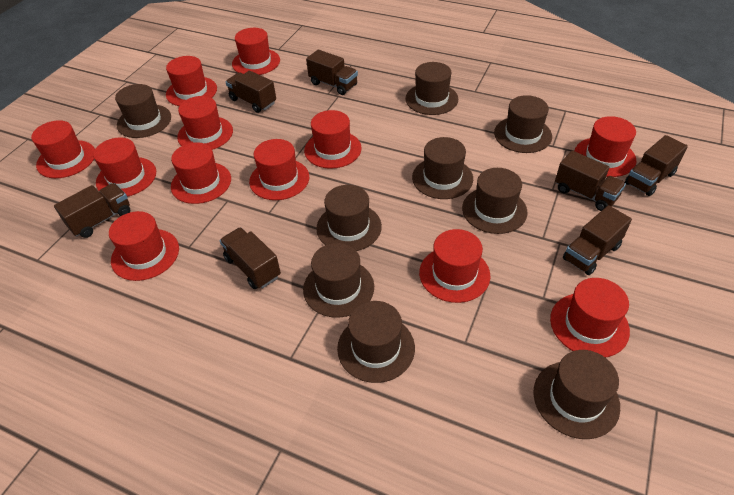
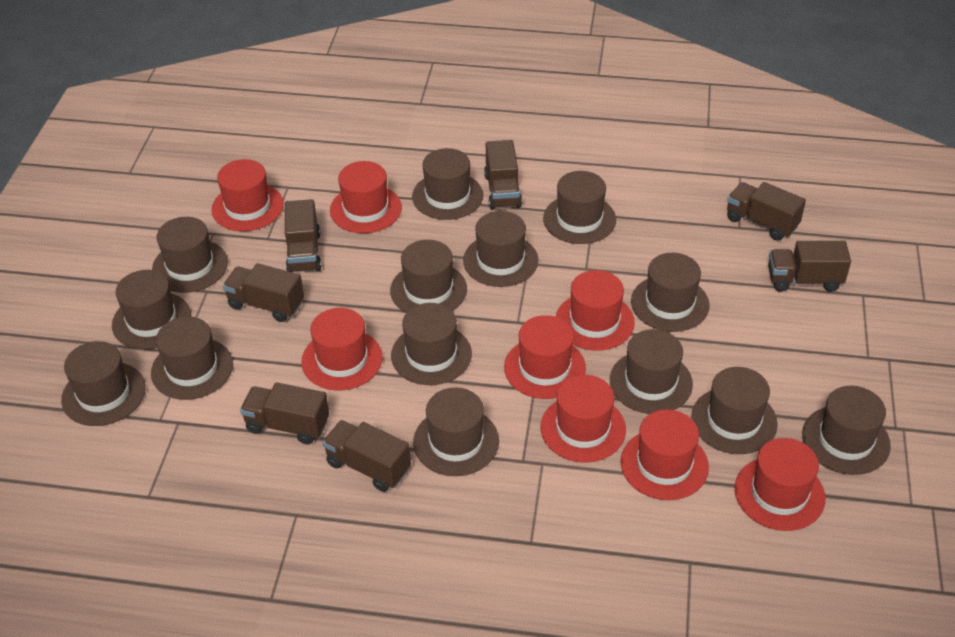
brown hat: [115,84,171,138] [303,243,374,318] [316,185,382,251] [337,301,415,383] [405,62,458,115] [412,137,473,199] [462,168,528,234] [494,95,552,153] [533,350,620,439] = 9 -> [61,341,146,426] [112,270,191,350] [151,317,233,400] [152,217,228,293] [390,240,467,313] [391,303,472,385] [412,148,483,220] [413,387,499,476] [463,211,538,287] [543,171,616,244] [610,329,693,414] [631,253,710,332] [691,367,778,454] [802,386,891,475] = 14
red hat: [31,120,95,178] [93,138,156,197] [109,211,179,281] [166,56,217,106] [171,142,231,204] [177,96,233,150] [232,28,280,75] [249,139,309,200] [304,110,362,169] [419,229,490,303] [550,278,630,357] [574,116,636,177] = 12 -> [211,159,284,231] [301,308,383,390] [330,161,402,233] [504,315,586,399] [540,374,626,463] [556,270,635,351] [620,409,709,500] [734,438,825,531] = 8

